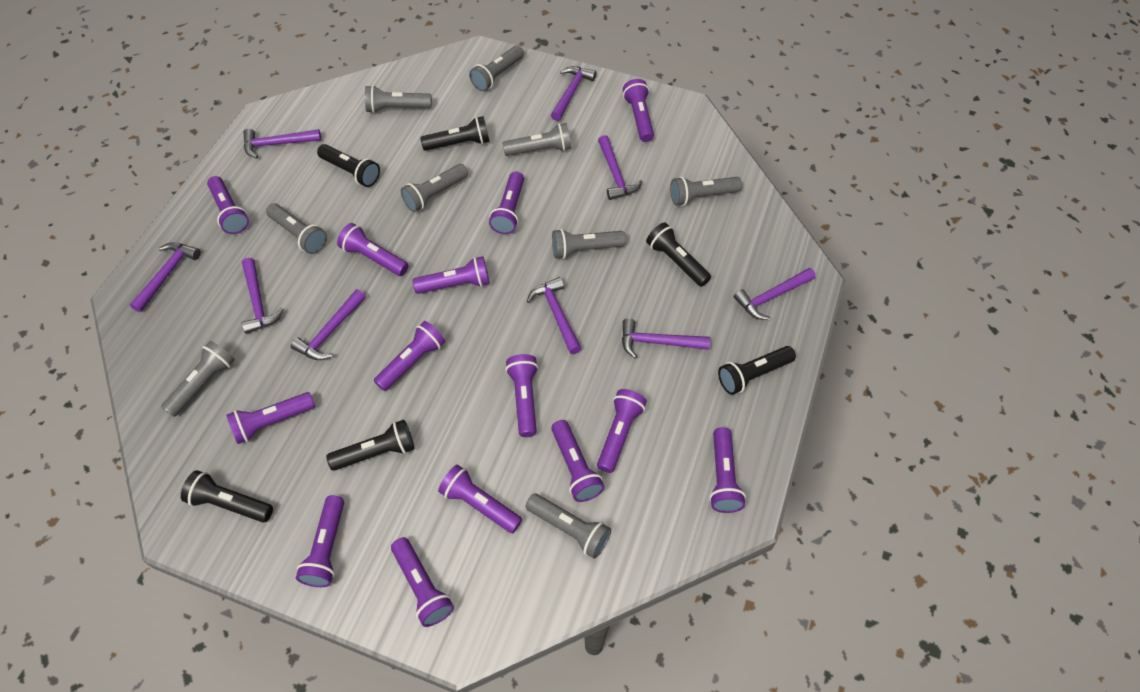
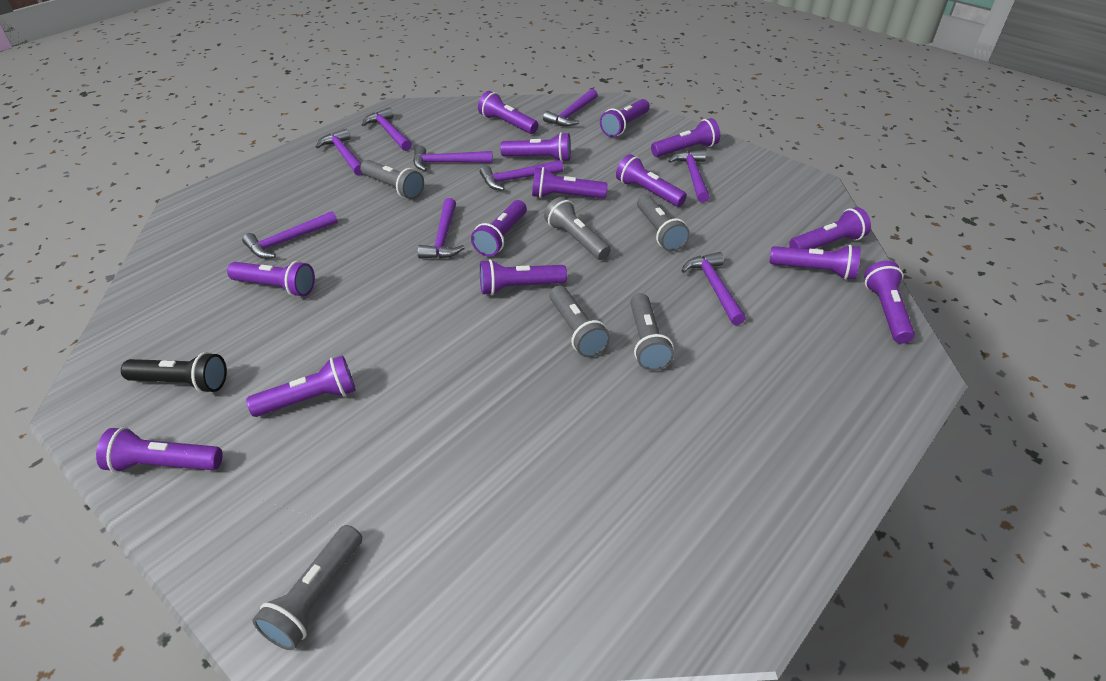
black flashlight: [181,470,273,522] [317,144,380,187] [326,420,414,471] [420,116,490,151] [646,222,711,287] [718,346,796,395] = 6 -> [121,352,227,393] = 1
grey flashlight: [161,341,235,417] [266,203,327,254] [365,85,432,113] [401,164,468,212] [469,46,524,91] [503,123,571,156] [526,493,611,559] [552,229,626,259] [670,177,742,206] = 9 -> [253,525,362,650] [360,160,424,199] [544,197,611,260] [549,285,610,357] [630,293,674,371] [637,194,690,252] = 6

